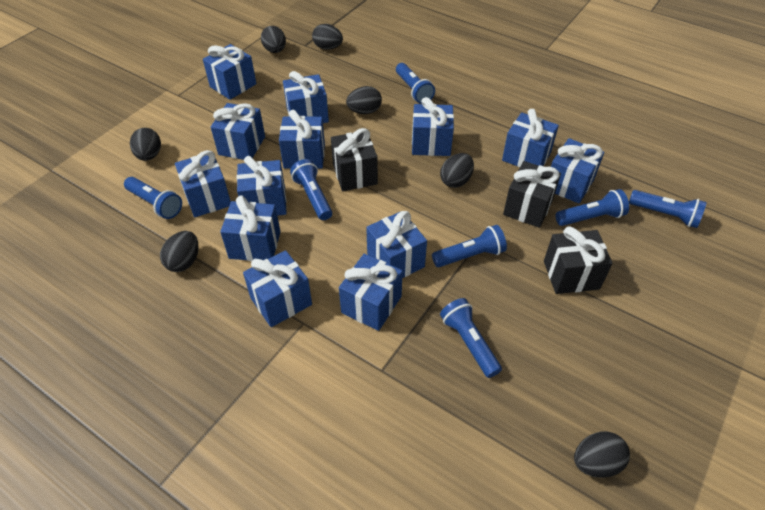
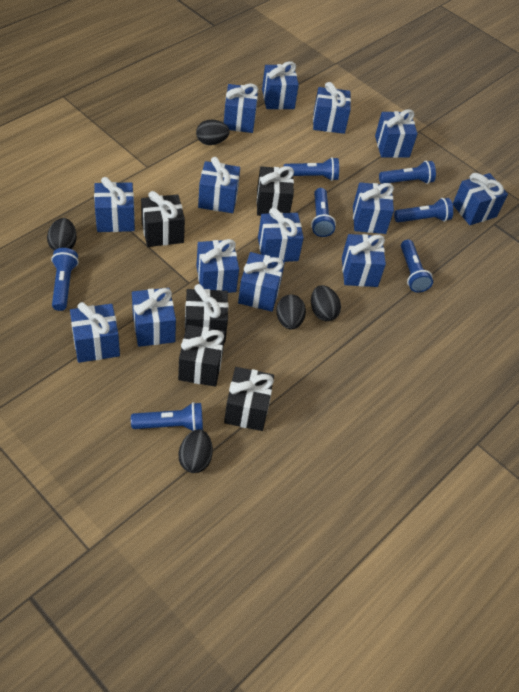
black egg: [130,128,161,161] [160,231,198,272] [261,26,286,53] [312,24,343,50] [346,86,382,114] [440,153,474,188] [574,431,630,478] = 7 -> [47,218,77,251] [179,429,213,473] [196,119,230,145] [276,295,306,330] [311,285,341,321] = 5
black gift: [331,128,378,191] [503,161,561,228] [544,226,613,294] = 3 -> [141,191,185,247] [178,325,225,387] [185,284,228,343] [224,367,274,431] [256,166,294,216] = 5
blue gift: [175,150,231,217] [203,44,256,100] [211,103,265,160] [220,195,281,261] [237,156,287,216] [243,250,312,327] [279,110,325,169] [283,71,329,123] [339,254,403,331] [366,211,427,278] [412,97,454,156] [502,109,559,167] [551,138,604,204] = 13 -> [70,302,120,363] [94,177,135,232] [132,288,176,347] [196,239,239,293] [198,157,240,213] [224,83,258,133] [238,252,285,312] [258,208,304,262] [262,61,299,110] [313,82,351,134] [342,234,386,287] [353,182,394,234] [375,109,418,158] [453,173,508,225] = 14

